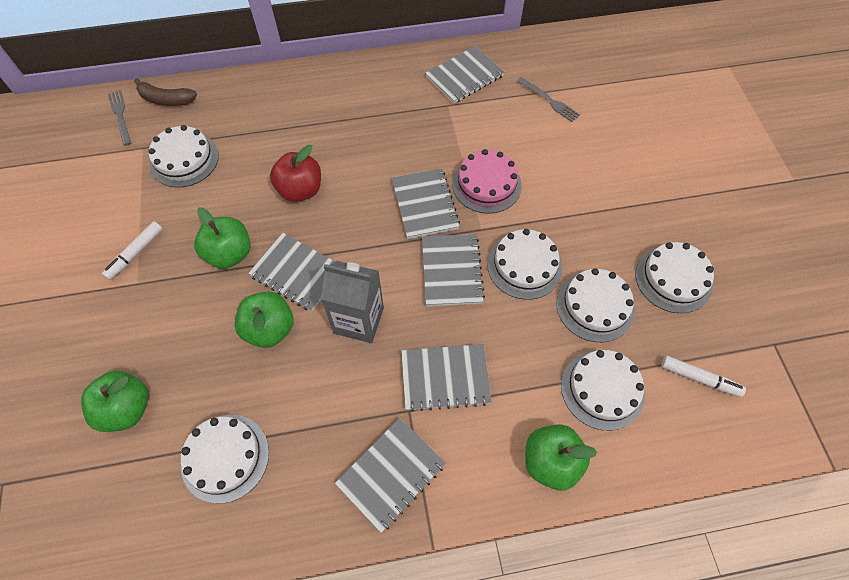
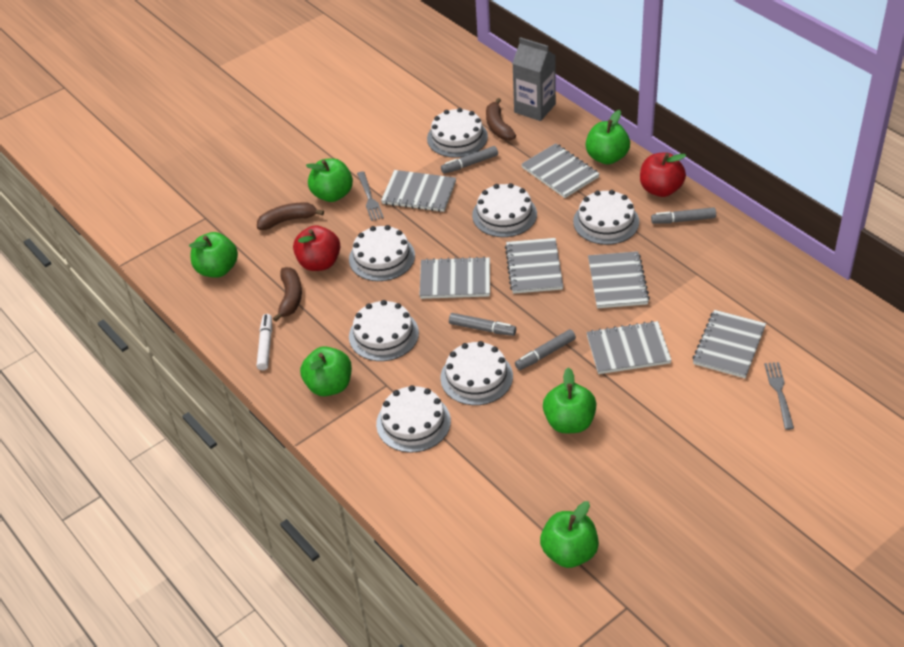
brown banana: [134,78,197,106] = 1 -> [257,203,324,230] [273,267,302,322] [486,98,516,140] = 3
green apple: [81,371,149,432] [194,207,251,269] [235,292,294,348] [525,424,597,491] = 4 -> [189,232,238,278] [300,346,352,396] [306,158,353,202] [540,501,599,568] [543,368,597,433] [586,110,630,164] = 6
grey marker: none = 0 -> [441,146,498,174] [449,313,516,336] [515,329,576,370] [651,207,716,224] = 4
grey notebook: [248,233,335,312] [335,418,446,533] [392,168,460,239] [401,344,492,412] [422,234,485,306] [425,46,505,104] = 6 -> [381,170,456,212] [419,257,490,299] [505,238,563,294] [521,143,600,198] [586,321,672,374] [588,251,650,308] [692,310,766,378] = 7
pink cake: [452,149,522,213] = 1 -> none = 0
red apple: [270,145,321,202] = 1 -> [293,225,340,271] [640,152,687,197] = 2
white cake: [148,125,219,188] [181,415,269,504] [487,229,562,300] [556,268,635,342] [561,350,645,431] [636,242,714,313] = 6 -> [349,225,415,281] [349,300,419,361] [376,385,451,453] [427,108,488,158] [440,341,513,405] [472,183,537,237] [573,190,639,245] = 7
white marker: [102,221,163,280] [661,356,746,397] = 2 -> [256,314,272,370] = 1

